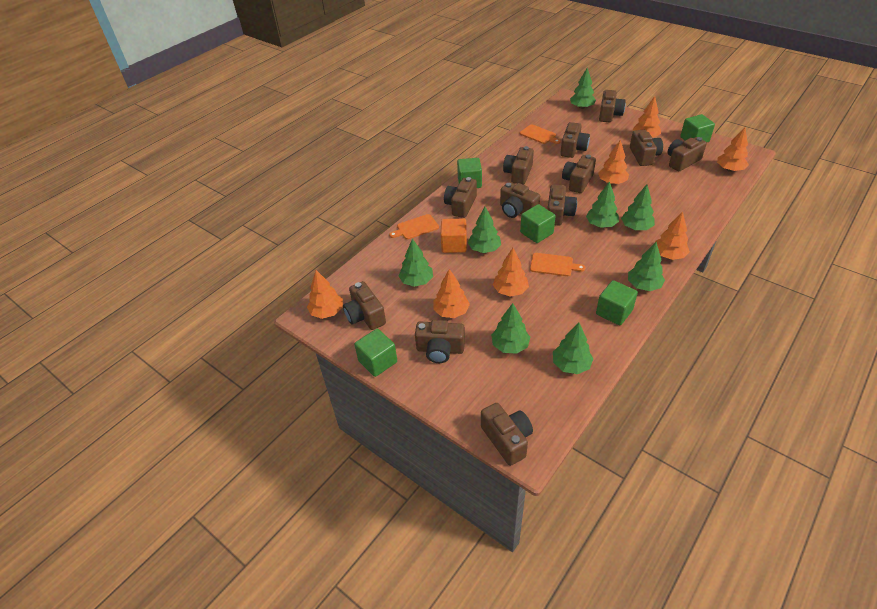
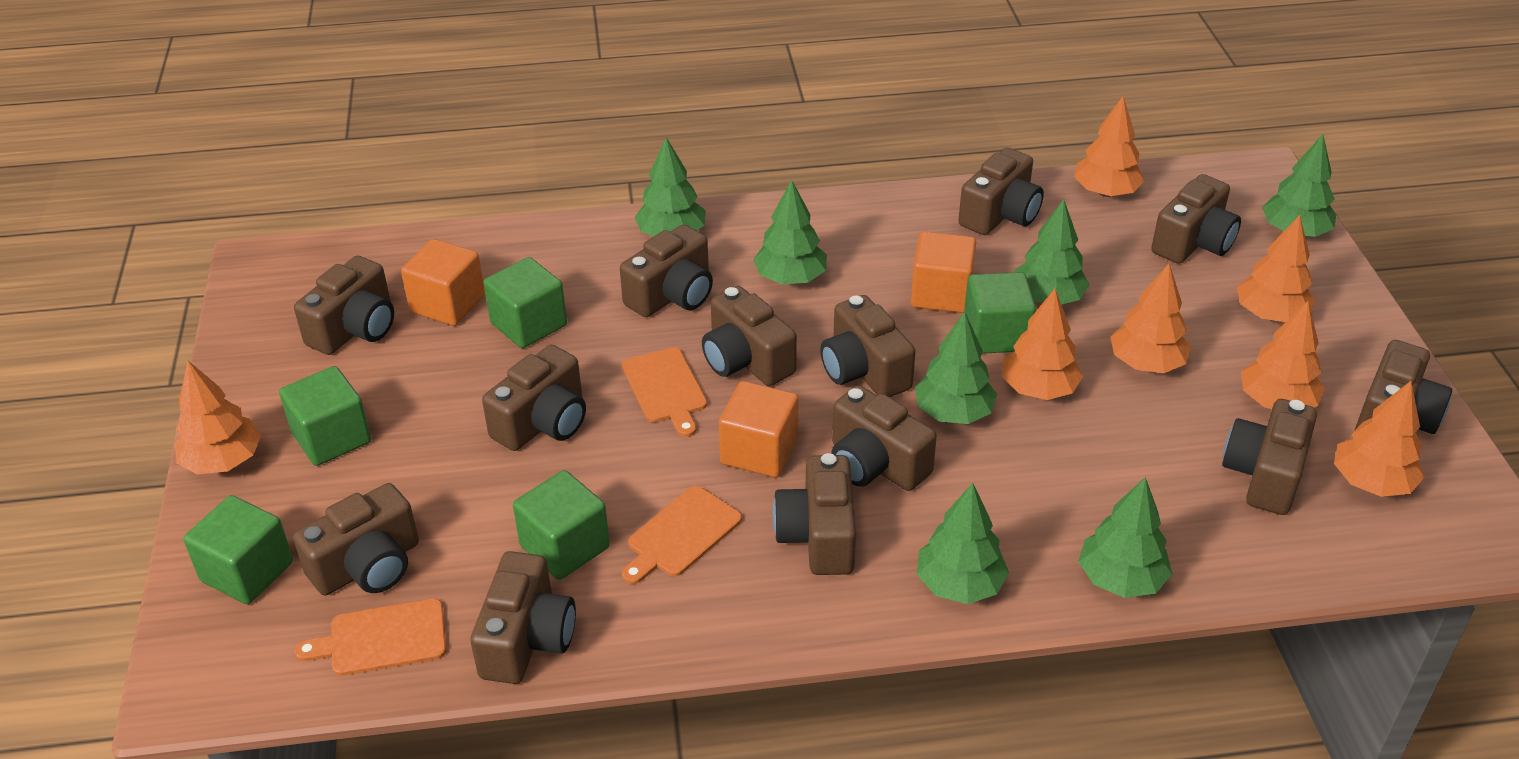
brown camera: [343,281,386,330] [415,320,465,363] [444,177,477,218] [481,403,533,466] [500,182,540,218] [503,146,534,185] [547,184,577,226] [560,122,590,158] [562,155,596,193] [599,90,626,122] [630,130,663,166] [668,137,707,171] = 12 -> [293,483,419,595] [294,256,394,355] [470,551,576,684] [482,345,586,451] [620,224,713,317] [702,286,797,386] [773,453,856,575] [820,295,916,397] [831,385,937,491] [958,148,1044,235] [1151,174,1241,264] [1222,399,1317,515] [1355,340,1452,434] = 13
green tree: [398,239,433,287] [468,207,501,253] [491,303,530,354] [553,323,593,374] [570,68,596,109] [586,181,619,228] [621,184,655,230] [628,242,665,291] = 8 -> [635,137,706,236] [753,179,827,284] [915,312,997,424] [917,483,1009,604] [1015,199,1090,305] [1078,477,1172,598] [1262,134,1336,237] = 7
orange cube: [441,219,467,253] = 1 -> [401,239,485,326] [719,381,799,478] [911,231,976,313] = 3

